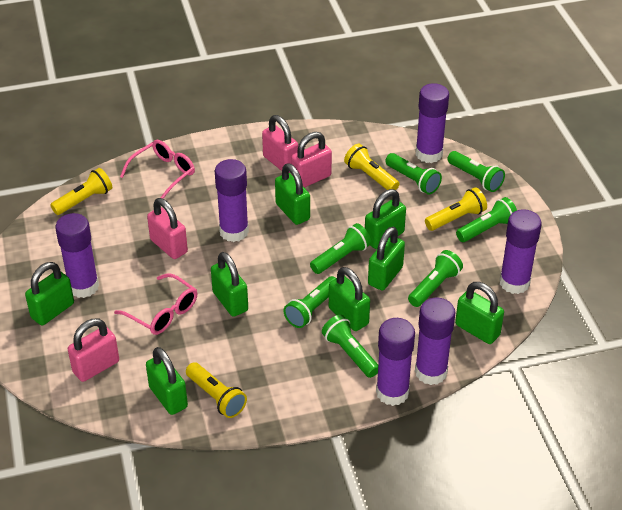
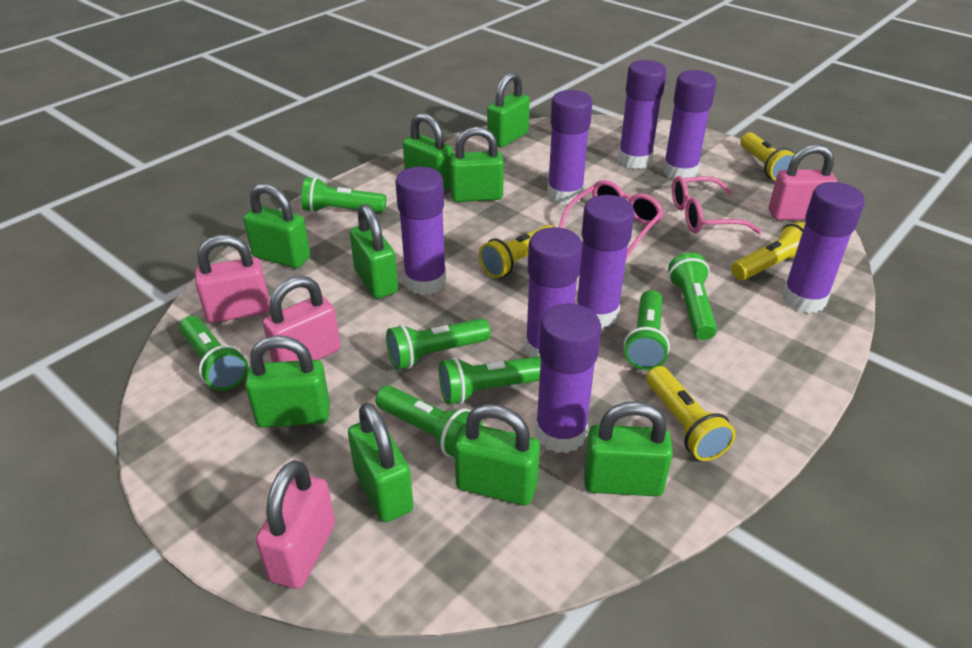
green padlock: [25,262,74,325] [146,347,188,415] [211,252,248,317] [275,163,310,225] [329,267,370,331] [365,189,406,249] [368,227,405,290] [455,282,504,344] = 8 -> [244,183,310,268] [245,335,330,427] [348,402,414,522] [350,204,398,298] [403,113,453,191] [450,126,504,202] [454,404,540,506] [487,72,530,148] [584,401,673,496] = 9
purple glue stick: [55,213,99,298] [215,159,249,242] [376,318,415,406] [415,298,456,385] [416,83,449,163] [500,209,542,294] = 6 -> [395,167,446,295] [525,227,582,358] [535,304,601,453] [547,90,593,204] [576,195,635,328] [618,60,667,169] [663,70,717,179] [782,182,865,313] = 8

